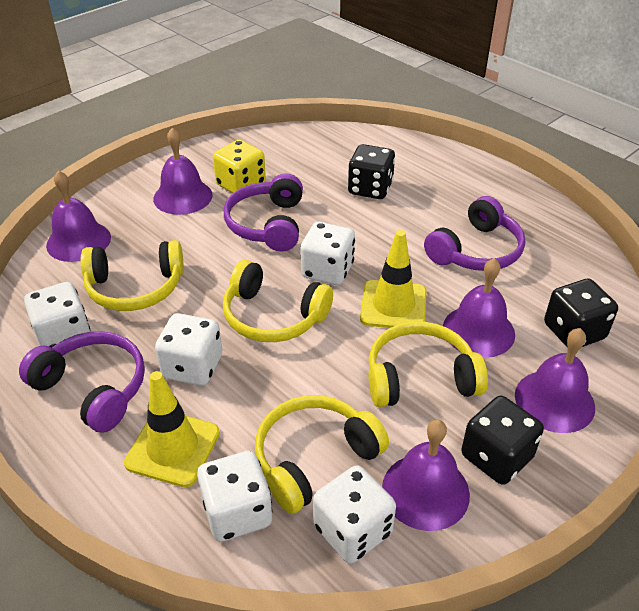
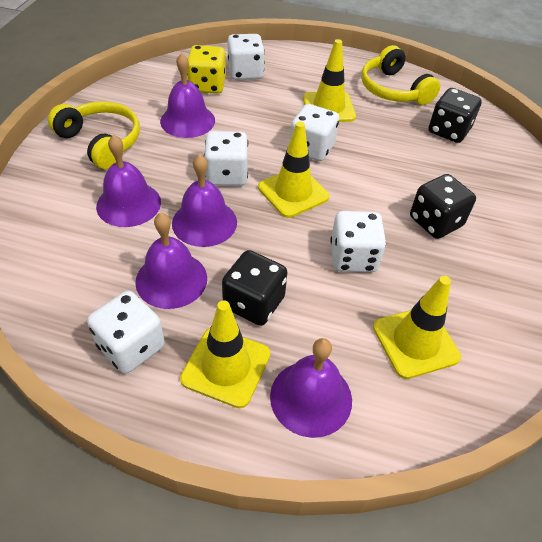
purple headphones: [19,331,145,433] [224,173,303,251] [424,196,525,271] = 3 -> none = 0
yellow headphones: [81,240,184,311] [223,260,333,342] [255,395,389,514] [368,322,488,407] = 4 -> [48,101,140,169] [361,45,440,105] = 2
yellow traffic cone: [124,371,220,487] [360,230,427,328] = 2 -> [180,300,270,408] [258,121,330,218] [303,39,356,122] [373,276,461,379] = 4

